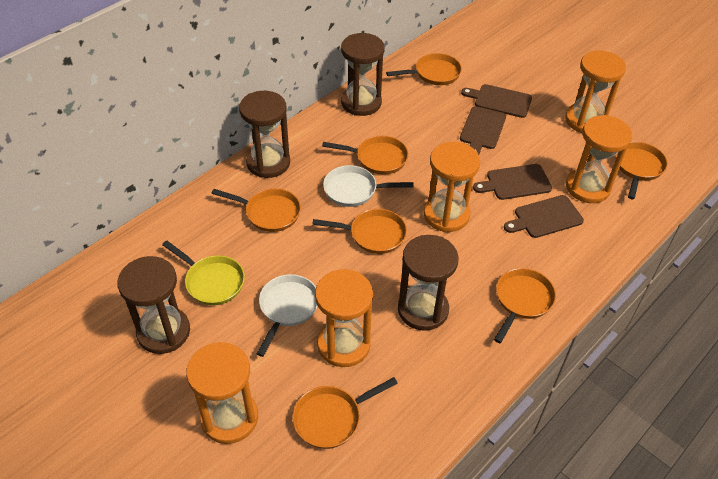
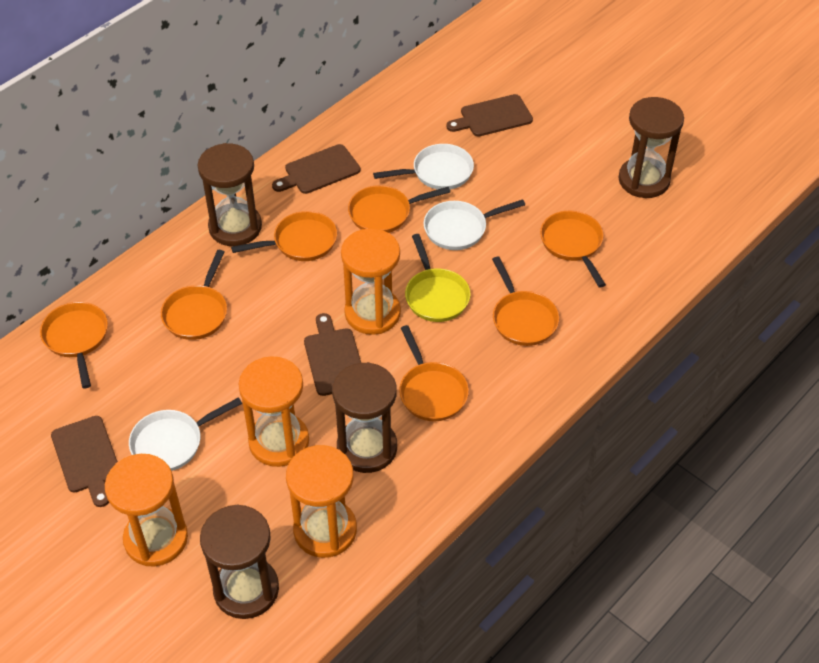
orange hourglass: [186,342,258,444] [315,269,373,367] [424,142,480,232] [565,50,626,133] [566,115,632,203] = 5 -> [105,454,188,567] [239,356,309,467] [286,445,357,558] [341,228,401,335] = 4
white pan: [257,274,318,357] [323,165,413,207] = 2 -> [129,397,242,471] [373,144,474,190] [423,199,525,250] = 3

